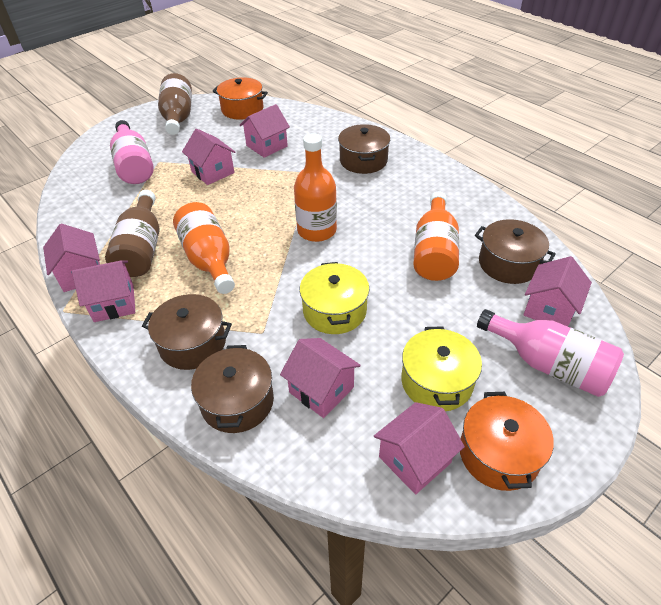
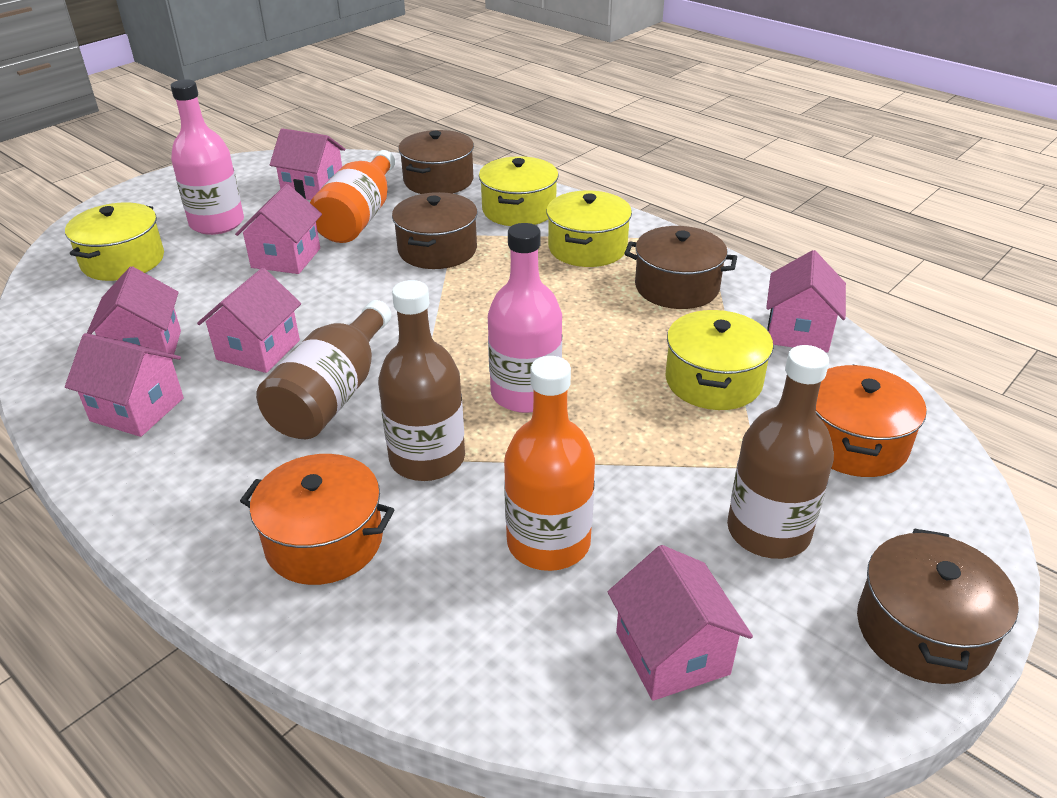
brown bottle: [105,190,159,277] [158,73,192,135] = 2 -> [256,300,391,439] [378,280,465,481] [727,345,834,559] = 3
orange bottle: [173,202,235,294] [294,133,337,242] [413,191,459,281] = 3 -> [310,150,395,243] [504,356,595,571] = 2
yellow pot: [300,262,369,334] [401,326,482,411] = 2 -> [65,202,164,281] [479,156,558,226] [547,190,632,267] [665,310,773,410] = 4

